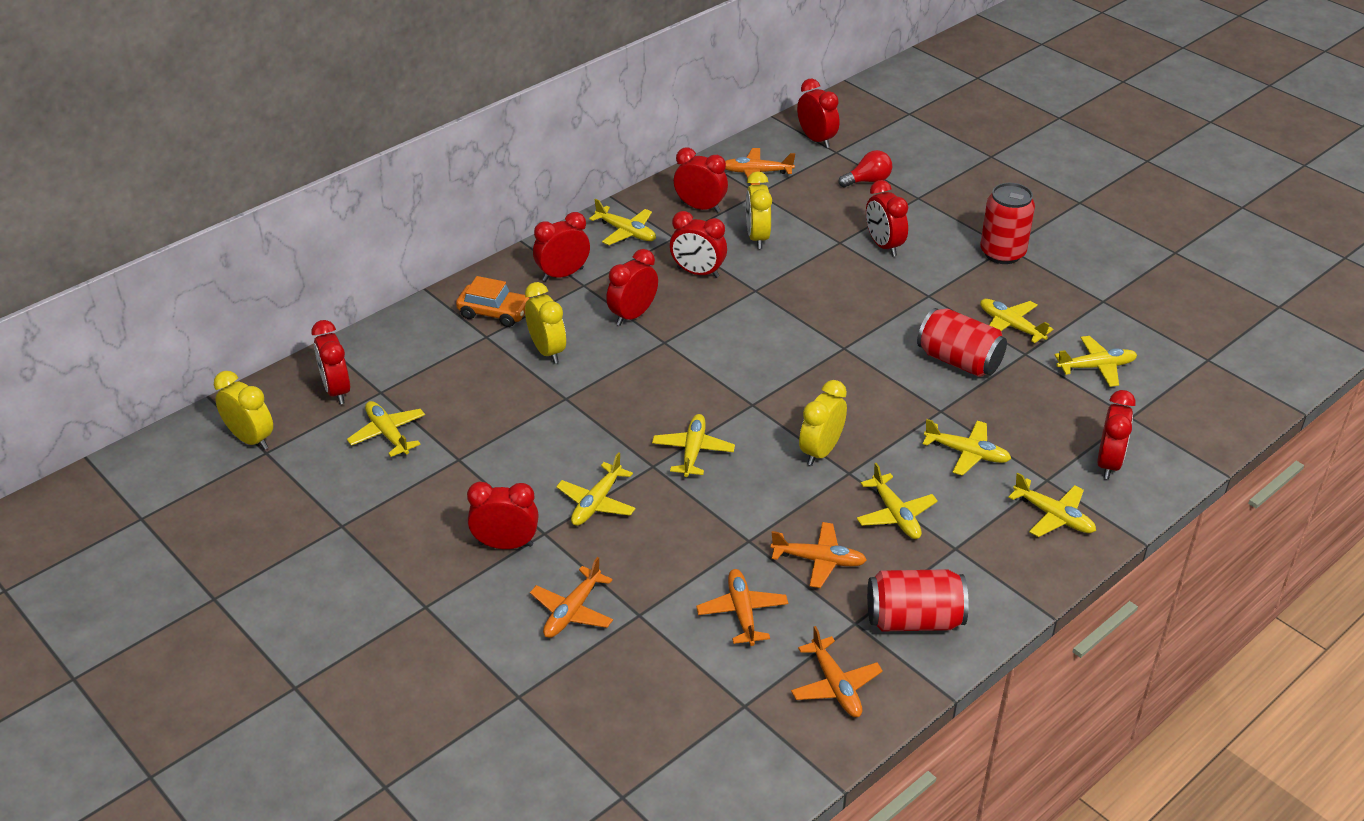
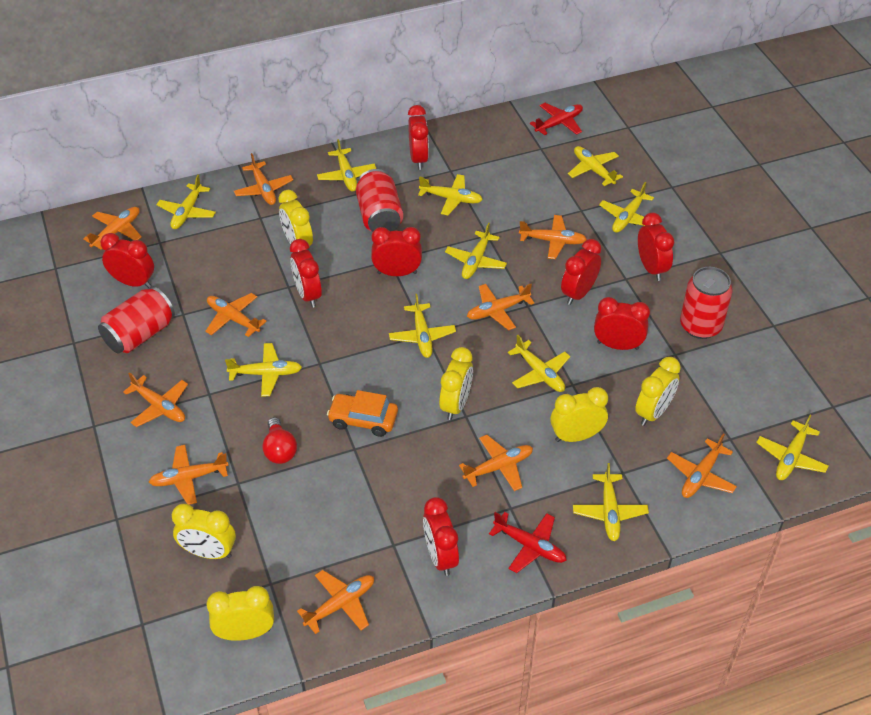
orange plane: [530,557,613,638] [696,569,788,646] [725,148,795,185] [771,522,867,588] [791,626,883,717] = 5 -> [83,207,142,249] [123,372,188,427] [149,445,229,505] [205,293,267,337] [234,153,293,205] [297,570,374,634] [459,435,533,491] [467,284,534,330] [519,215,587,259] [667,434,737,498] = 10
red clock: [311,320,350,404] [467,482,539,549] [533,212,590,281] [606,249,658,326] [670,211,727,278] [674,148,728,213] [797,79,839,148] [866,180,908,256] [1097,390,1136,479] = 9 -> [101,233,154,288] [290,239,322,308] [371,227,422,276] [408,105,429,170] [423,497,459,576] [561,239,601,305] [594,297,650,350] [638,213,675,281] = 8
red plane: none = 0 -> [489,512,567,573] [530,103,583,135] = 2
yellow clock: [214,371,273,450] [525,282,566,364] [746,171,772,249] [799,380,847,466] = 4 -> [172,504,236,559] [206,586,274,641] [278,190,313,246] [439,347,473,420] [550,387,608,442] [635,357,681,426] = 6
yellow plane: [347,401,425,457] [556,452,636,526] [589,199,656,245] [652,414,735,477] [856,463,938,539] [923,419,1011,476] [980,299,1053,343] [1008,473,1096,537] [1055,336,1137,387] = 9 -> [156,175,216,229] [225,343,302,397] [317,139,376,191] [389,294,456,358] [418,174,483,215] [445,223,507,279] [508,335,570,392] [568,146,623,186] [573,463,649,541] [599,182,654,233] [756,415,829,480] = 11

